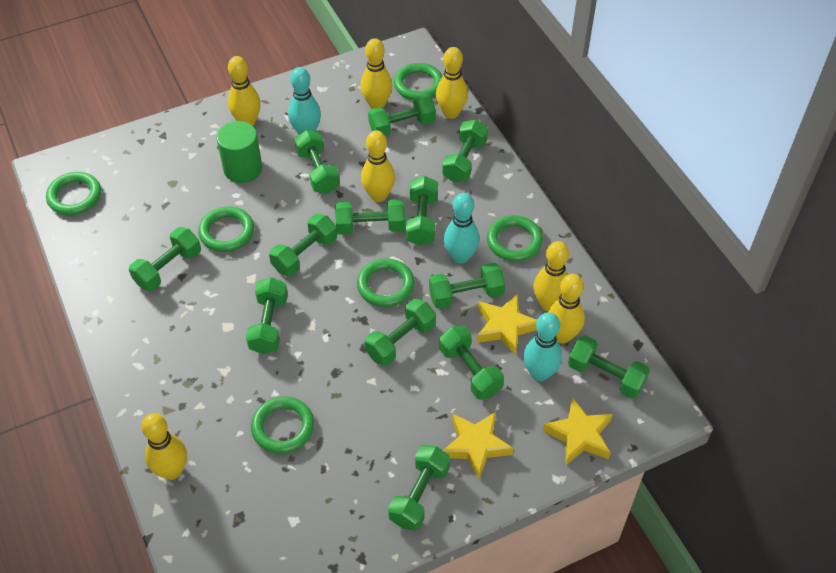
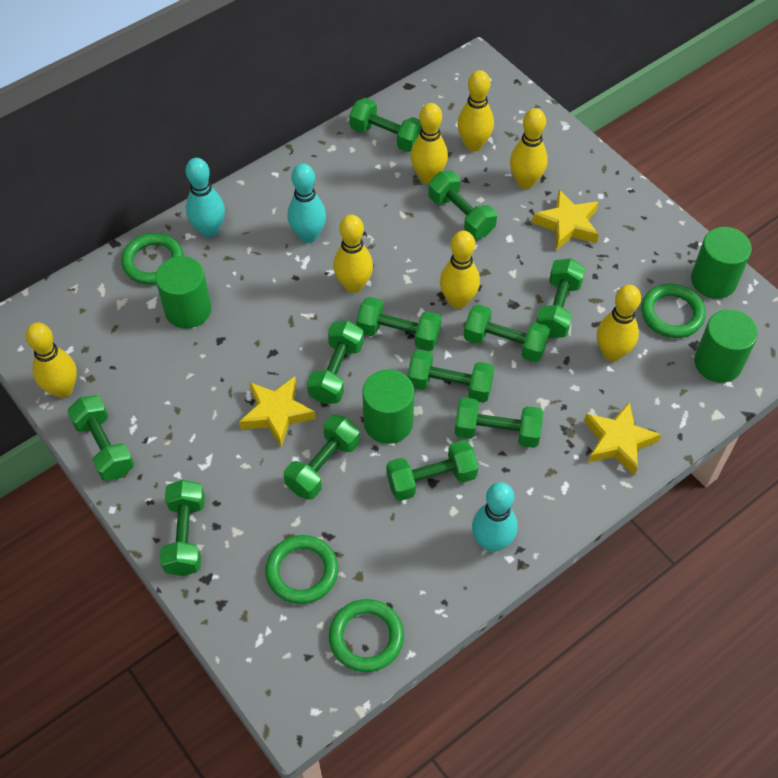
green cylinder: [216,121,263,183] = 1 -> [155,256,211,329] [362,369,414,444] [691,227,752,299] [694,309,758,383] = 4
green dumbbell: [129,227,201,291] [246,277,288,354] [269,214,337,276] [294,130,340,193] [335,199,405,235] [364,299,436,366] [368,94,436,136] [388,445,450,531] [406,176,438,246] [429,263,505,309] [439,325,504,400] [442,119,488,182] [568,336,650,398] = 13 -> [67,395,134,481] [160,480,205,576] [284,414,360,500] [307,321,364,404] [349,98,422,152] [356,297,442,351] [386,440,479,501] [407,350,494,403] [428,171,497,239] [454,398,543,448] [464,304,550,362] [536,258,585,338] = 12
green ring: [46,172,101,215] [198,206,254,252] [251,396,314,454] [357,258,415,307] [394,63,442,100] [487,215,543,262] = 6 -> [121,233,184,285] [265,535,338,604] [329,599,404,672] [641,284,706,338] = 4

